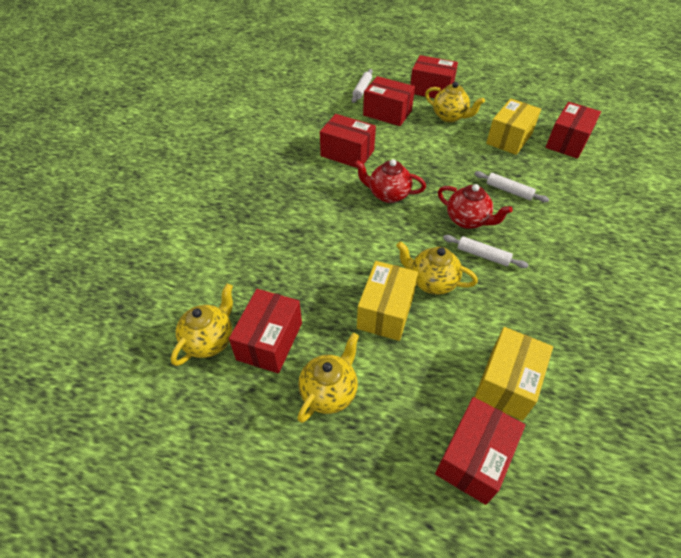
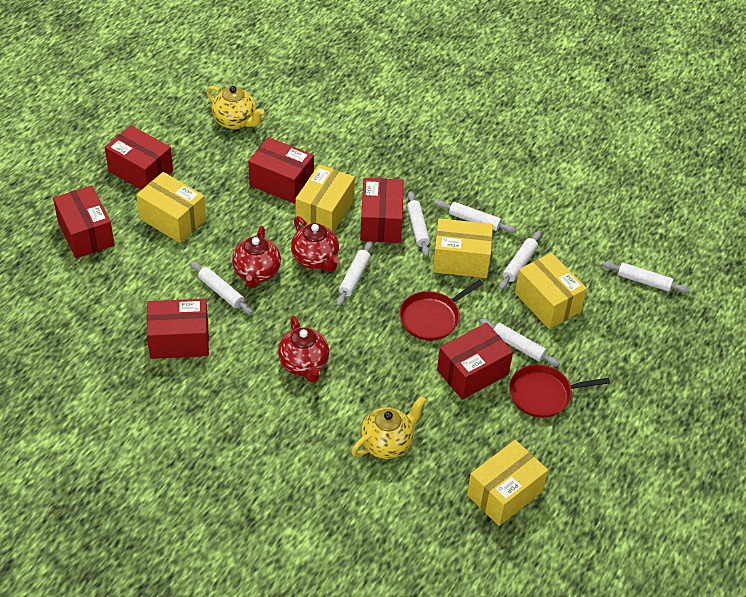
red pan: none = 0 -> [399,279,483,341] [509,364,610,418] = 2
red teapot: [354,159,426,203] [438,184,513,229] = 2 -> [232,226,281,289] [278,316,329,383] [291,216,339,272] = 3
white rolling pin: [352,69,373,103] [443,235,528,268] [474,171,549,202] = 3 -> [190,261,253,314] [336,241,373,306] [407,191,430,257] [435,200,516,233] [480,318,560,366] [499,231,541,290] [603,261,689,293] = 7
yellow box: [357,261,418,341] [475,327,553,421] [486,99,541,155] = 3 -> [136,172,206,243] [295,164,355,232] [433,218,493,278] [467,440,548,526] [515,253,587,329] = 5
yellow teapot: [171,284,233,366] [298,333,359,423] [396,241,478,295] [425,82,485,123] = 4 -> [206,86,264,130] [351,396,426,459] = 2

